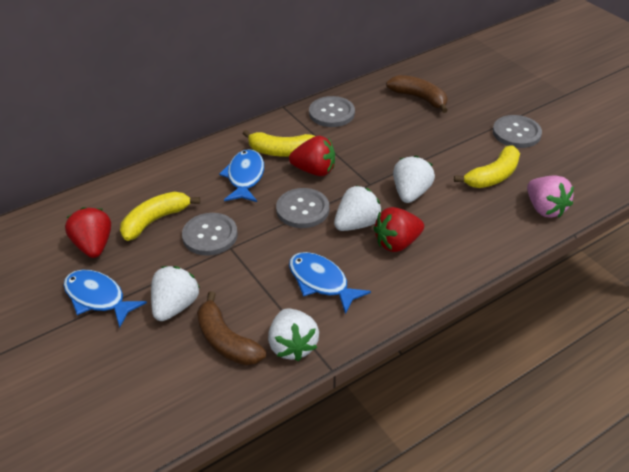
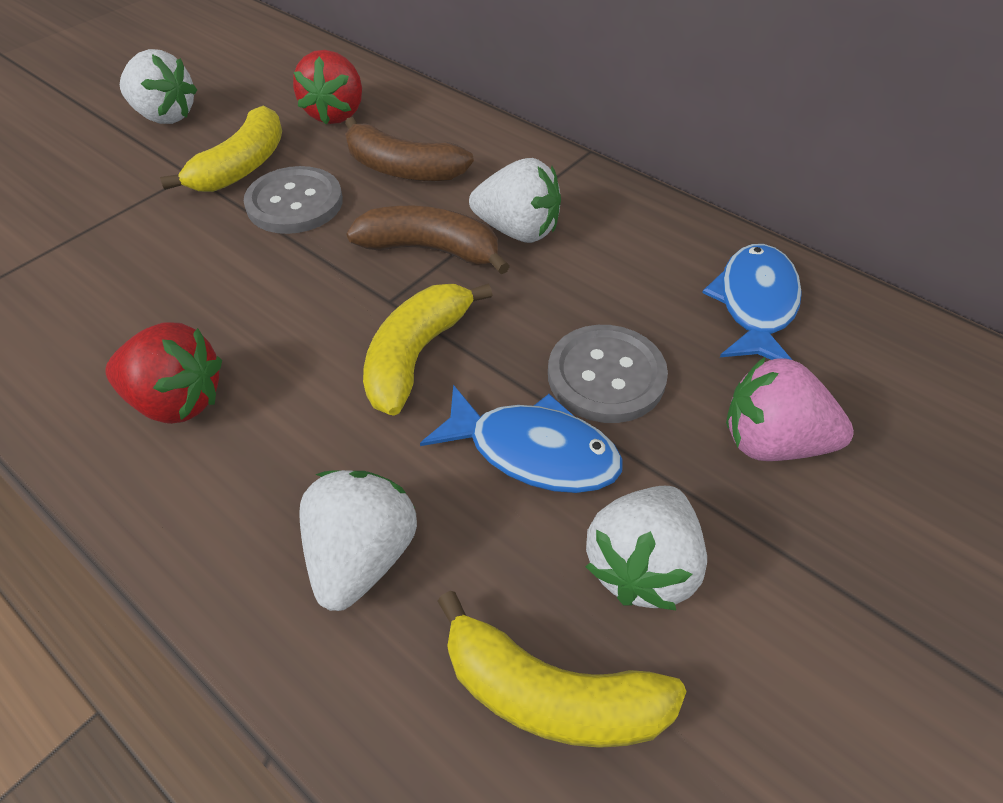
blue fish: [63,270,147,328] [219,149,264,202] [289,252,371,314] = 3 -> [420,385,623,493] [702,244,802,360] = 2
grey button: [182,213,238,256] [276,188,329,228] [309,96,355,127] [493,115,542,148] = 4 -> [244,166,343,234] [548,325,668,423] = 2
red strawberry: [65,207,111,258] [289,135,335,176] [374,207,424,252] = 3 -> [105,322,222,424] [293,50,362,125] = 2

